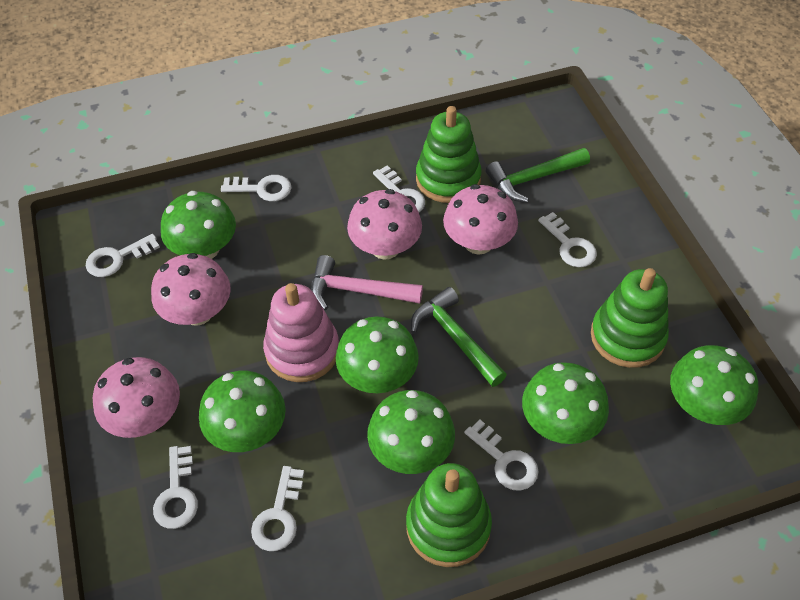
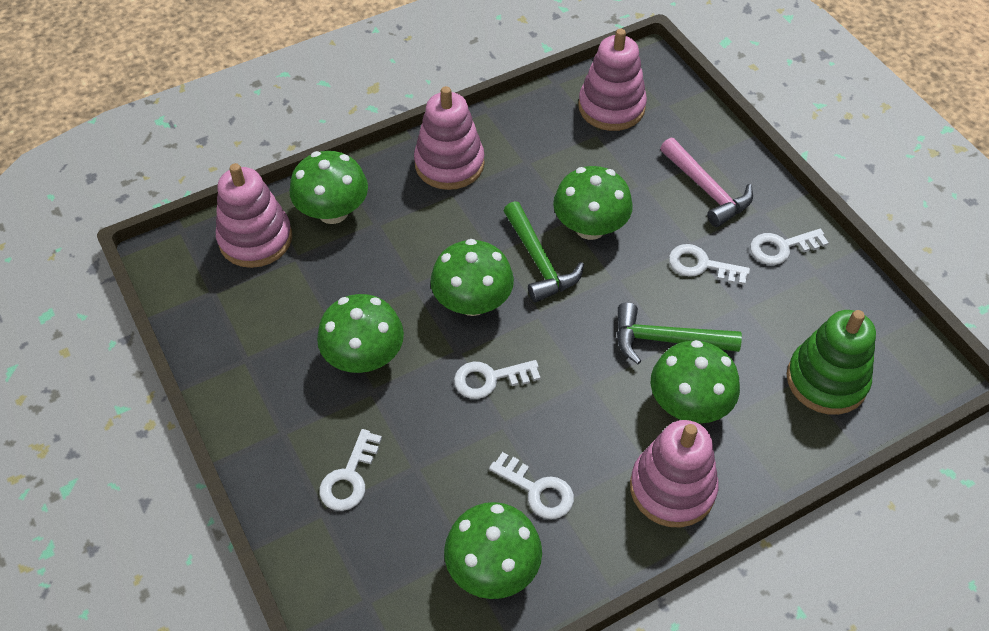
green stacking toy: [406,463,492,567] [416,106,482,203] [591,268,669,368] = 3 -> [787,310,876,415] = 1
pink mushroom: [93,357,180,438] [151,253,231,326] [347,189,422,260] [443,184,518,255] = 4 -> none = 0
pink stacking toy: [263,283,339,382] = 1 -> [216,163,292,268] [414,86,485,190] [578,29,647,131] [630,420,718,527] = 4
white key: [86,234,160,277] [153,446,198,529] [221,175,292,201] [251,466,304,551] [373,165,425,212] [464,420,539,491] [538,212,597,267] = 7 -> [319,429,382,511] [454,360,541,399] [489,452,574,519] [669,244,750,285] [750,229,829,265] = 5

